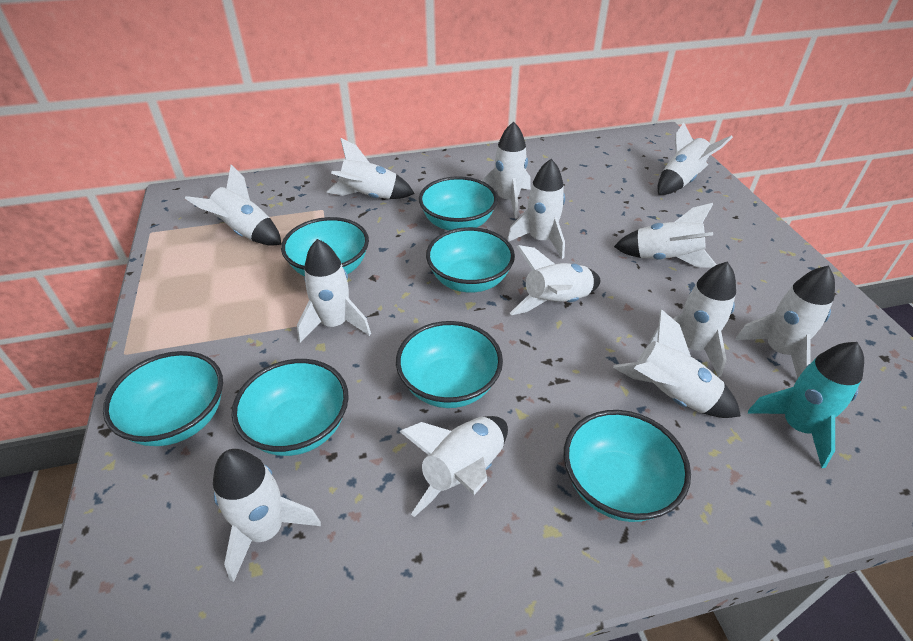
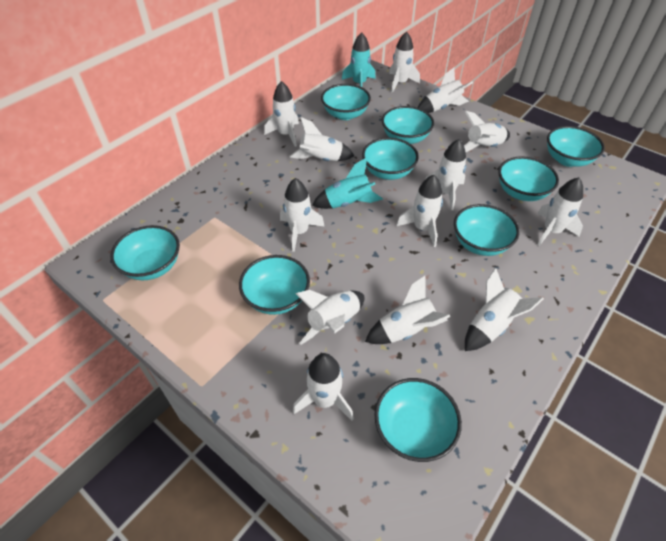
turquoise bowl: [103,351,223,446] [232,359,349,456] [281,217,369,276] [396,321,503,408] [419,176,498,230] [426,227,515,292] [564,410,691,522] = 7 -> [110,225,180,280] [239,255,310,315] [321,84,371,120] [362,138,419,180] [375,378,462,462] [382,106,434,144] [454,204,520,256] [498,156,559,201] [547,126,605,167] = 9
turquoise rocket: [748,342,864,468] = 1 -> [312,157,383,209] [342,32,376,87] = 2

